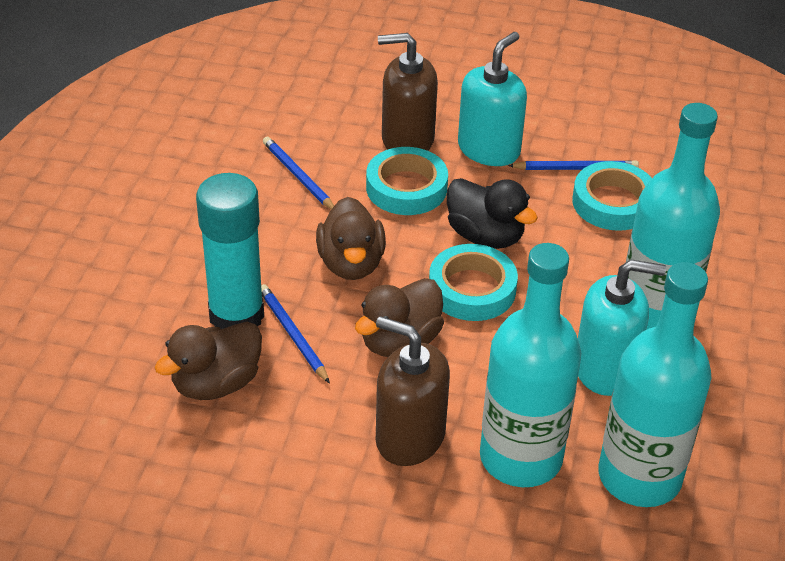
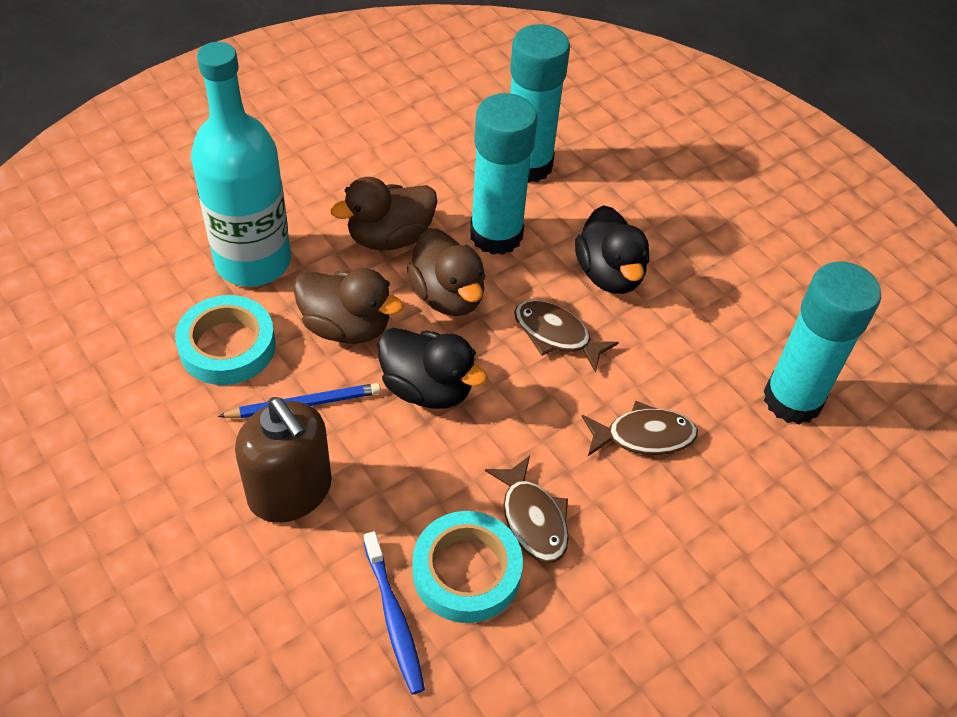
black duck: [447,178,538,249] = 1 -> [377,328,488,409] [575,205,649,294] = 2
blue pencil: [261,284,330,384] [263,137,334,209] [508,160,639,170] = 3 -> [218,383,381,418] = 1
blue toothbrush: none = 0 -> [364,531,425,695] = 1
brown fish: none = 0 -> [485,455,569,563] [514,300,619,373] [582,400,698,456] = 3
brown soap dispenser: [376,316,450,466] [378,33,438,151] = 2 -> [235,397,332,523] = 1
turquoise bottle: [480,243,581,487] [599,262,711,507] [626,103,720,330] = 3 -> [191,42,291,287] = 1
turquoise glue stick: [196,173,264,329] = 1 -> [470,93,538,255] [510,24,570,183] [764,262,881,425] = 3
turquoise soap dispenser: [458,32,527,166] [578,260,666,396] = 2 -> none = 0
turquoise tape: [366,147,448,215] [429,244,518,321] [572,161,652,231] = 3 -> [175,295,276,385] [413,511,523,623] = 2

